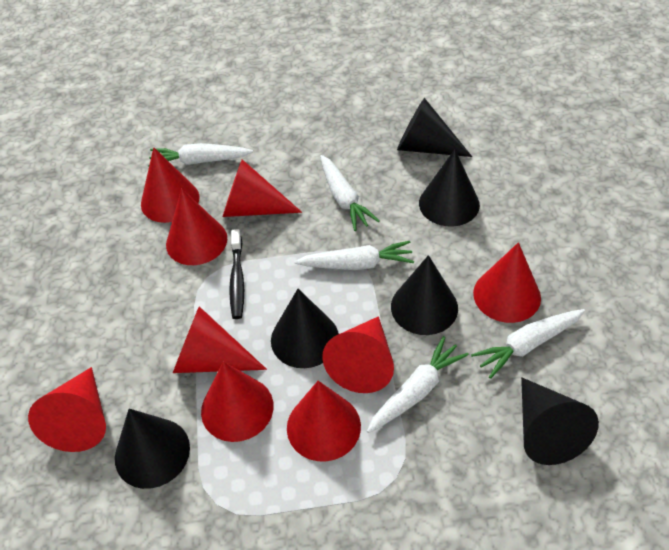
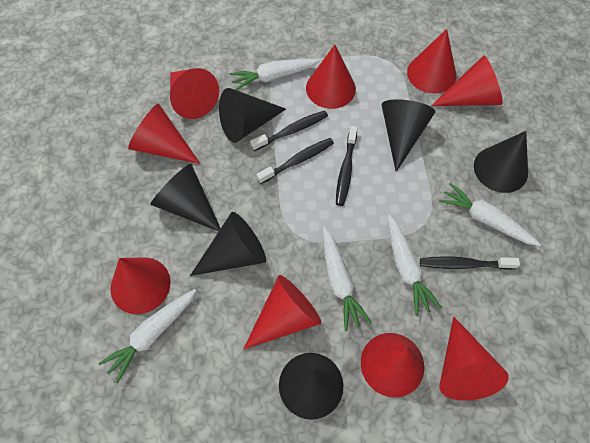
black toothbrush: [229,229,244,319] = 1 -> [250,110,328,151] [256,138,334,184] [336,126,358,206] [420,256,520,270] = 4

